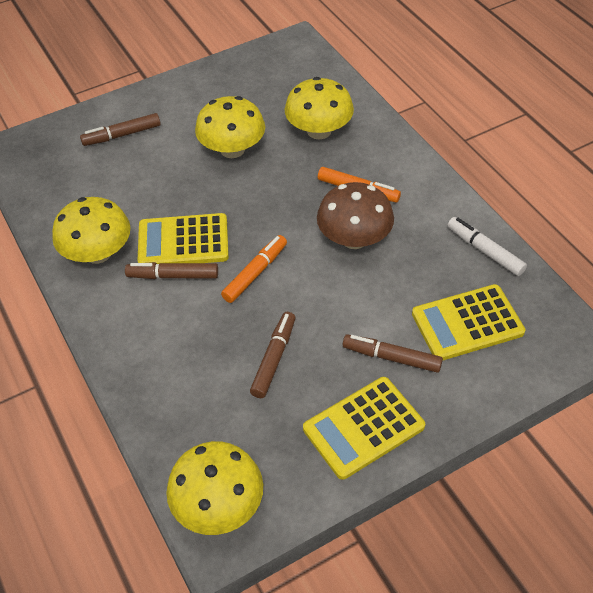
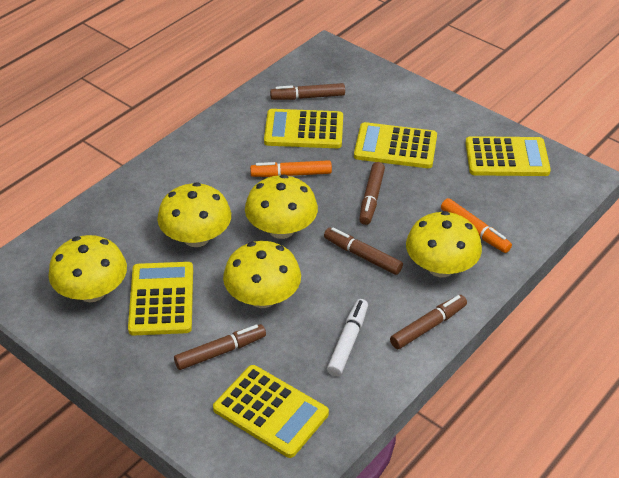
brown marker: [80,113,161,146] [125,262,218,279] [250,312,295,398] [343,334,443,373] = 4 -> [174,324,266,370] [270,83,345,100] [324,227,403,275] [359,162,385,225] [390,295,467,349] = 5
brown mushroom: [317,182,394,249] = 1 -> none = 0
yellow calculator: [137,213,229,264] [303,377,425,480] [412,284,525,360] = 3 -> [128,262,193,335] [213,365,329,458] [264,109,343,148] [354,122,437,168] [465,136,551,176] = 5
yellow mushroom: [52,197,130,264] [166,441,263,535] [195,96,265,158] [285,77,354,140] = 4 -> [48,235,127,302] [157,182,231,247] [223,241,301,308] [245,174,318,239] [406,211,482,277] = 5

